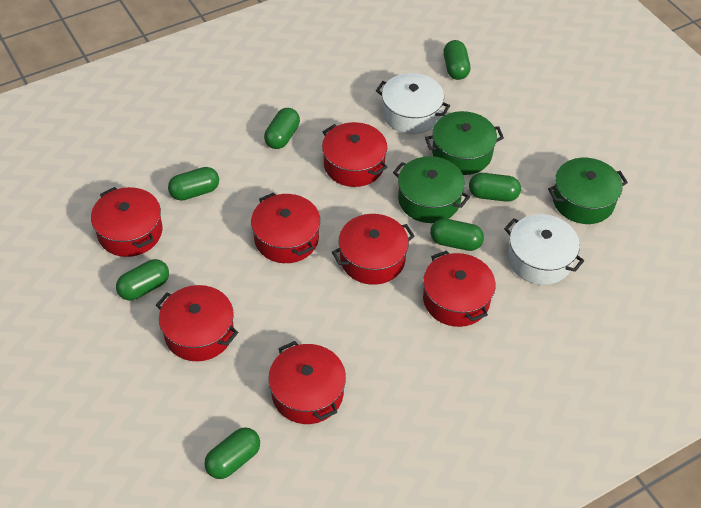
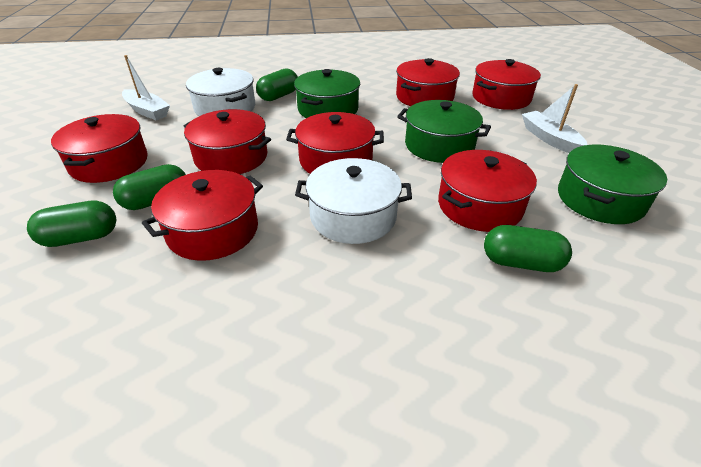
green capsule: [116,259,169,300] [168,167,219,201] [204,427,260,479] [264,108,300,149] [430,218,484,251] [443,40,470,80] [469,173,521,202] = 7 -> [27,200,116,247] [113,164,186,210] [256,69,298,101] [484,225,572,272] = 4
white boat: none = 0 -> [122,55,170,120] [522,84,587,153] = 2

